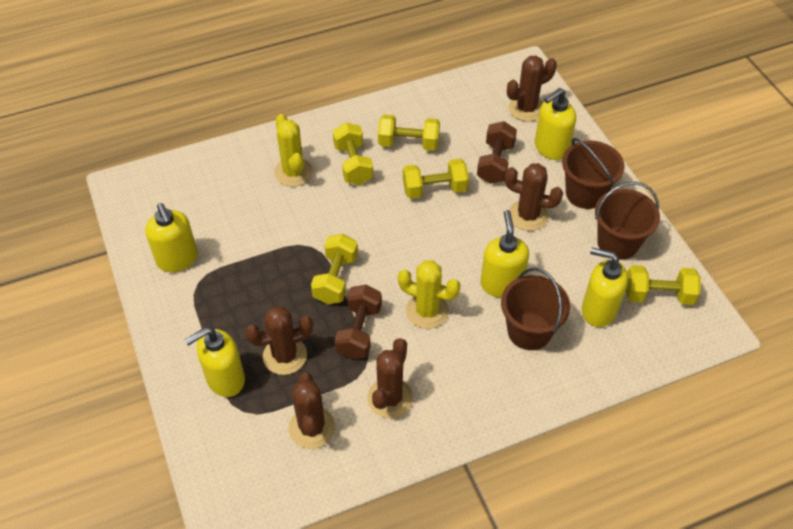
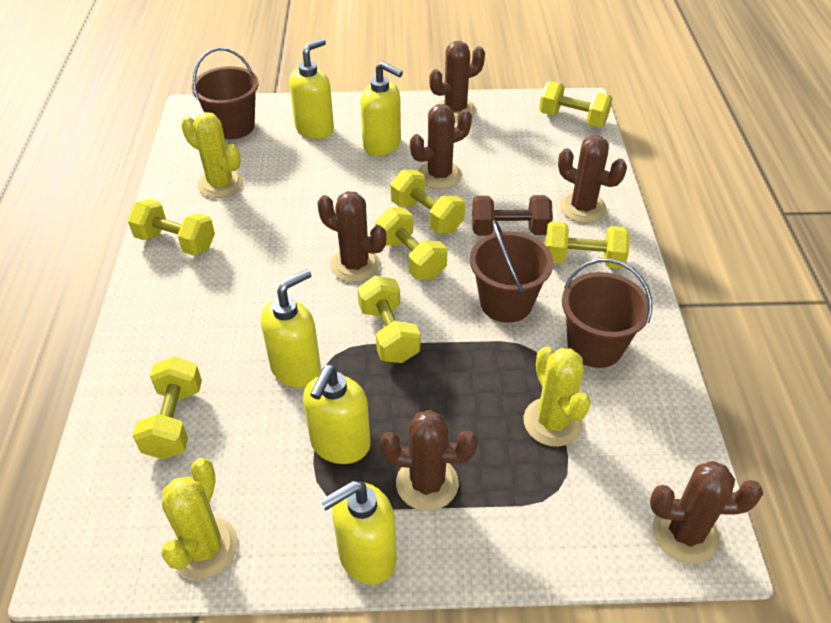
brown cactus: [245,306,313,375] [289,372,335,449] [367,338,413,419] [505,163,563,231] [507,56,557,121] = 5 -> [317,191,386,282] [380,410,478,511] [410,104,472,189] [429,41,485,122] [558,135,627,223] [650,461,763,564] = 6
brown dumbbell: [335,285,382,359] [477,121,517,184] = 2 -> [472,195,553,236] = 1
yellow cactus: [274,114,313,187] [398,260,461,329] = 2 -> [161,458,238,579] [181,112,243,198] [524,347,591,447] = 3
yellow dumbbell: [311,234,358,304] [333,122,373,185] [378,114,440,151] [403,159,469,199] [625,265,701,305] = 5 -> [128,199,215,255] [132,356,202,459] [357,275,420,363] [375,207,448,280] [391,170,465,234] [539,81,613,127] [545,221,630,269] = 7

